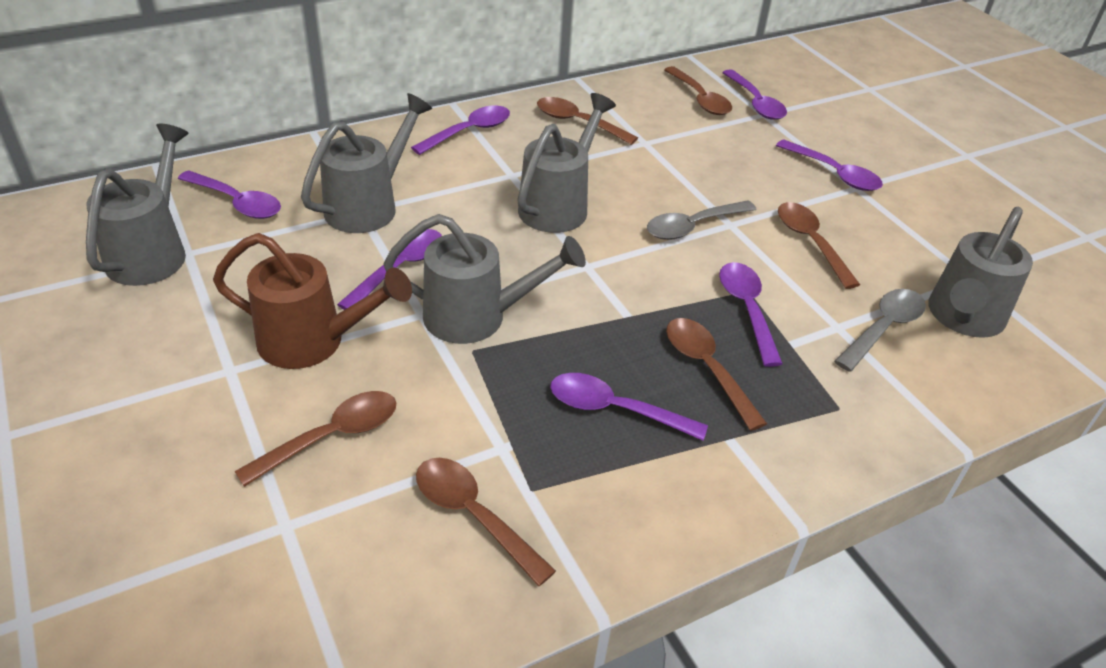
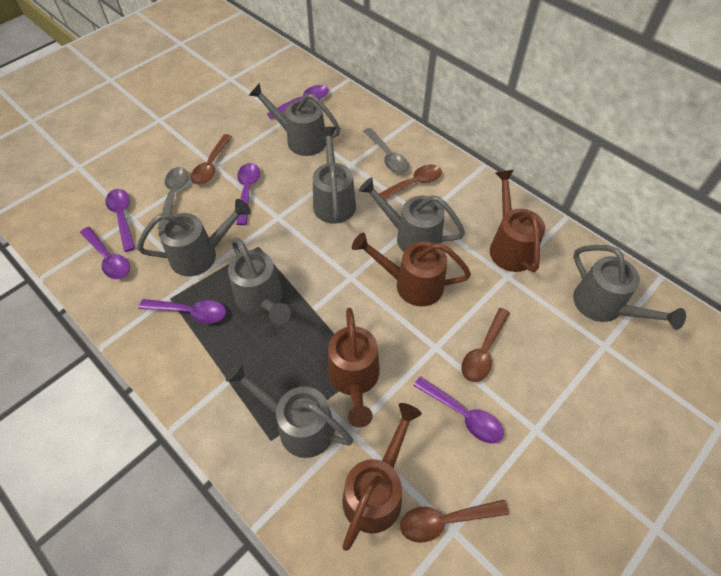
brown spoon: [234,391,396,487] [416,458,556,586] [537,97,638,145] [664,66,732,115] [666,318,767,431] [778,202,860,289] = 6 -> [191,134,232,185] [379,164,442,200] [400,500,509,543] [461,308,510,382] = 4
brown watering can: [213,233,412,369] = 1 -> [328,308,379,428] [342,403,422,551] [352,233,471,306] [490,170,545,272] = 4
grey watering can: [86,124,189,286] [301,93,432,233] [383,214,586,344] [517,93,616,233] [928,207,1033,338] = 5 -> [137,199,251,276] [226,362,353,458] [228,237,291,325] [248,83,340,156] [313,127,356,224] [359,177,465,252] [573,245,686,330] = 7
purple spoon: [178,170,281,219] [337,229,442,310] [411,106,510,155] [550,373,708,440] [719,262,783,367] [722,69,787,120] [776,140,883,191] = 7 -> [80,227,130,279] [105,189,135,252] [139,299,226,324] [236,163,260,225] [267,85,329,119] [413,376,504,444] = 6

